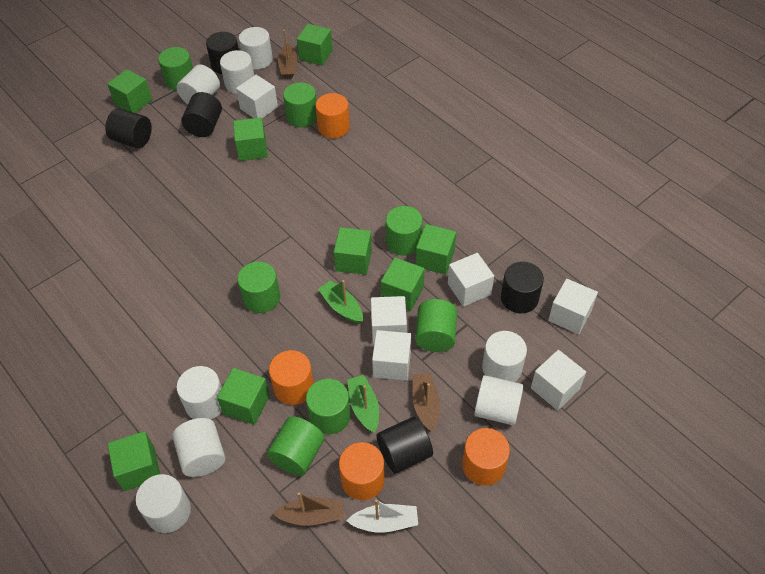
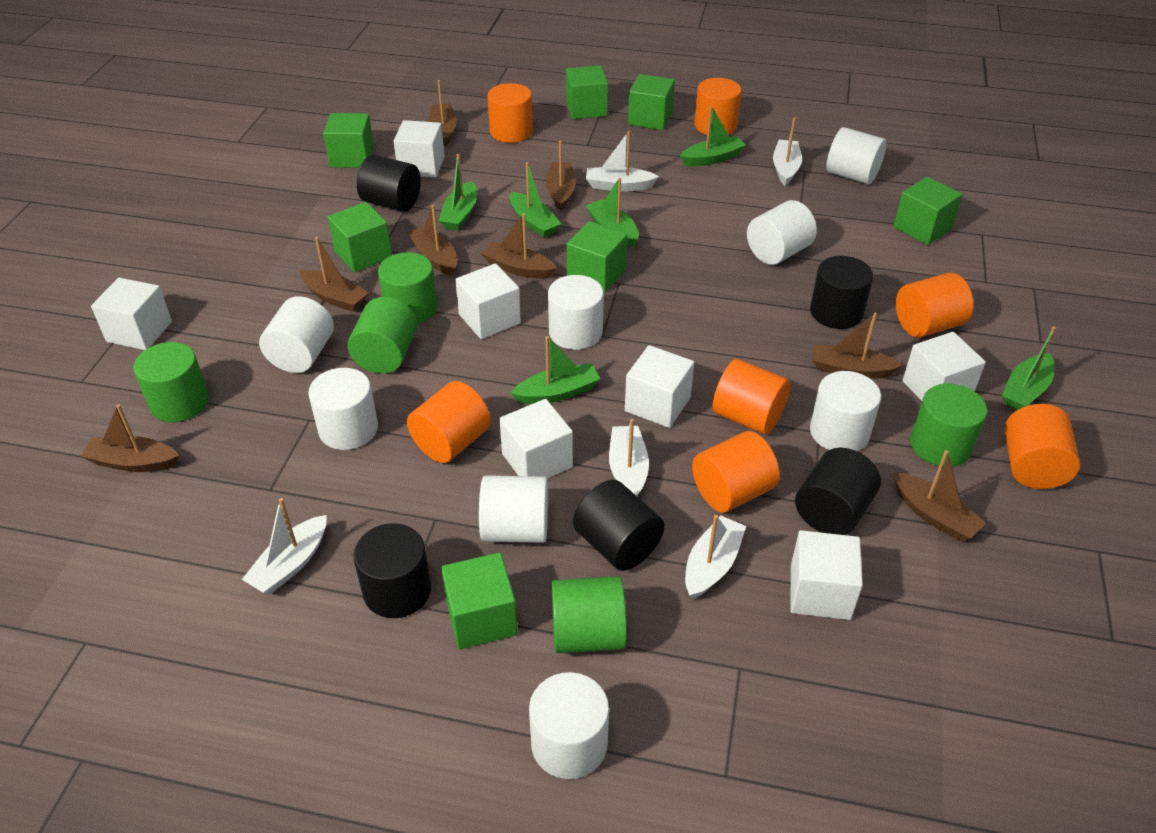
brown boat: [273,492,344,526] [278,30,297,78] [413,373,440,432] = 3 -> [81,404,179,472] [300,237,369,312] [408,205,457,276] [429,80,457,146] [481,213,557,279] [546,141,576,211] [812,313,903,379] [893,450,986,541] = 8
green boat: [318,280,363,324] [347,375,379,433] = 2 -> [439,154,477,231] [510,162,561,238] [511,336,600,404] [586,178,639,247] [680,105,746,166] [1002,326,1056,410] = 6
green cube: [107,69,152,113] [108,431,160,491] [217,368,270,425] [233,117,268,161] [297,24,333,66] [334,227,372,275] [381,258,425,311] [416,224,456,275] = 8 -> [323,113,374,168] [328,202,392,272] [441,552,518,649] [566,65,608,119] [567,221,627,293] [628,74,675,130] [893,177,963,245] = 7
green cylinder: [158,47,193,90] [237,262,280,313] [267,416,324,476] [283,83,317,127] [306,379,351,434] [386,206,423,256] [415,299,457,352] = 7 -> [133,342,209,422] [347,297,417,374] [378,252,437,324] [551,576,627,653] [910,383,987,467] = 5
orange cylinder: [269,350,314,405] [315,93,350,138] [339,442,385,500] [462,428,510,486] = 4 -> [407,381,491,463] [487,83,533,143] [692,431,780,513] [694,78,742,135] [712,359,790,434] [896,273,974,338] [1004,404,1080,489] = 7
white boat: [347,499,418,533] = 1 -> [242,498,327,594] [586,131,659,191] [609,419,649,496] [685,515,746,599] [773,117,802,186] = 5
white cube: [236,75,278,118] [371,296,407,344] [372,330,411,381] [448,253,494,307] [531,350,586,410] [548,279,598,334] = 6 -> [91,278,172,350] [394,120,445,178] [455,263,521,339] [499,399,573,478] [625,345,694,428] [791,530,863,620] [902,332,986,401] = 7

